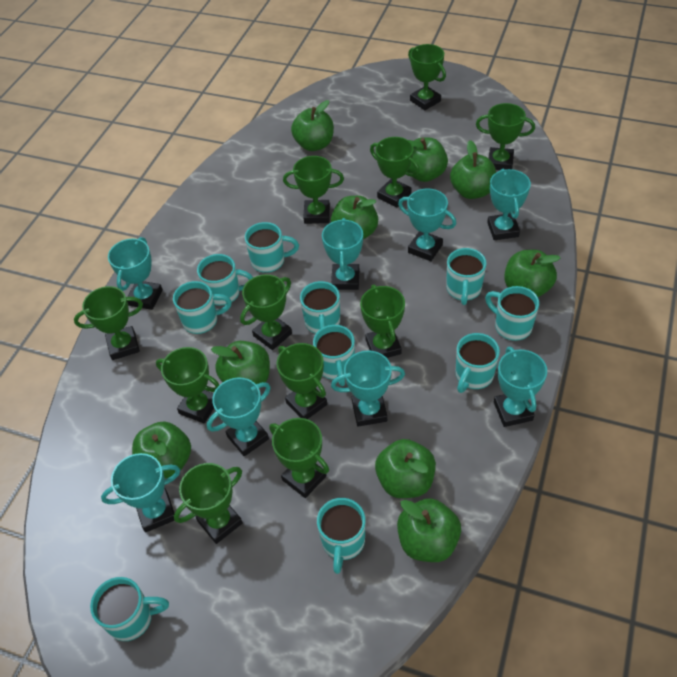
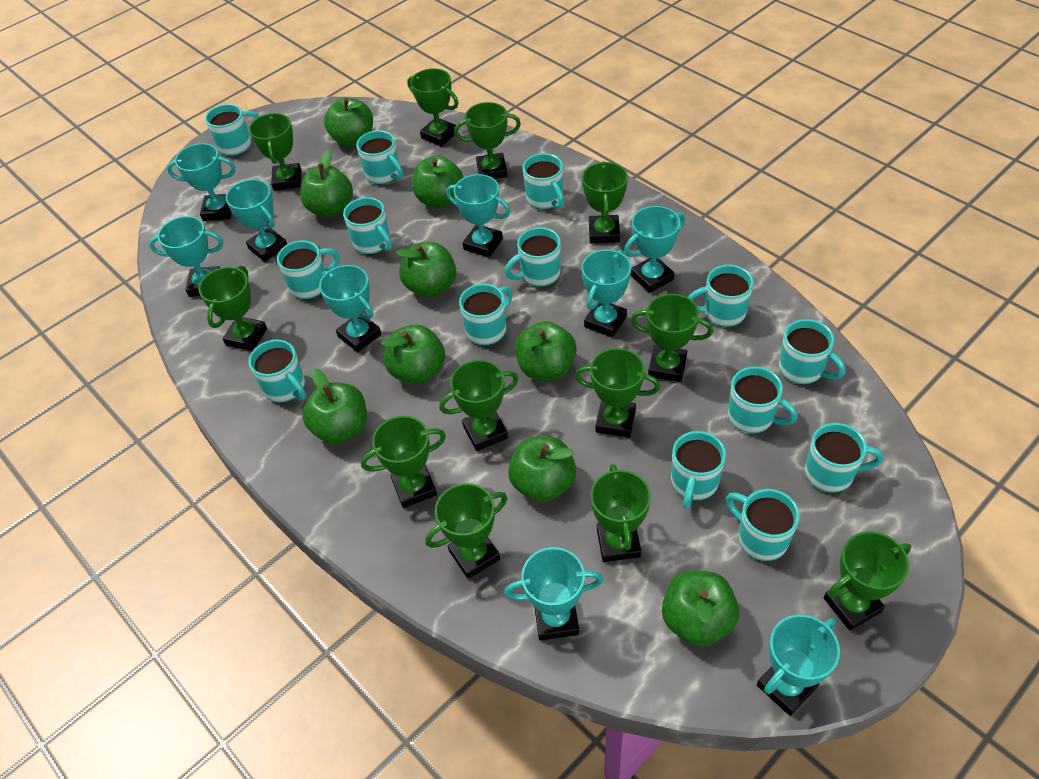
green trophy: [74,286,143,360] [156,347,219,423] [174,463,243,544] [240,274,292,350] [269,418,329,498] [277,343,327,419] [283,156,344,224] [360,285,405,358] [370,137,420,207] [408,44,446,110] [476,103,535,170] = 11 -> [199,265,267,351] [249,113,301,191] [361,416,446,508] [407,68,459,147] [425,483,507,579] [439,360,519,451] [454,102,521,179] [575,348,660,438] [582,161,628,244] [590,464,651,562] [630,294,713,382] [823,531,911,631] = 12
turquoise mug: [90,577,169,641] [173,281,232,334] [197,254,253,306] [245,222,299,273] [300,281,340,334] [313,325,355,386] [317,498,365,574] [446,248,487,305] [455,333,500,393] [485,286,539,341] = 10 -> [205,104,259,156] [249,340,306,403] [277,240,339,299] [343,197,392,254] [356,130,403,185] [459,284,513,345] [505,227,561,287] [523,153,564,209] [671,431,726,509] [688,265,754,327] [726,489,800,561] [728,366,798,433] [779,319,846,384] [805,423,883,493] = 14
turquoise trophy: [101,453,180,533] [108,237,163,310] [207,377,271,456] [322,218,363,290] [331,350,405,427] [398,188,456,261] [487,169,531,240] [494,347,547,427] = 8 -> [149,216,223,297] [167,143,236,221] [226,179,287,262] [319,265,381,352] [446,174,510,258] [504,547,603,640] [581,249,631,338] [624,206,685,293] [757,614,840,716] = 9

